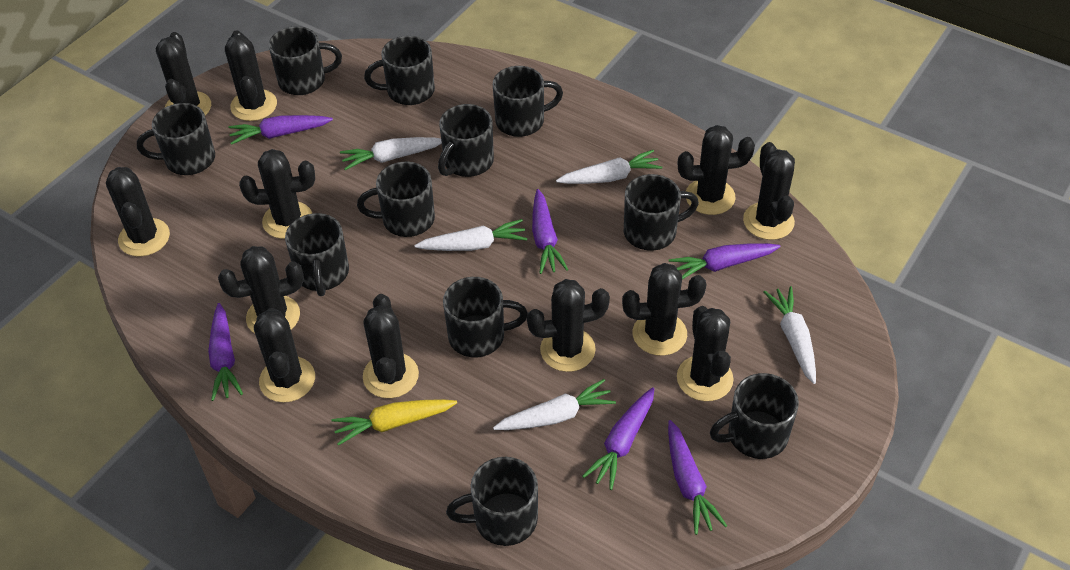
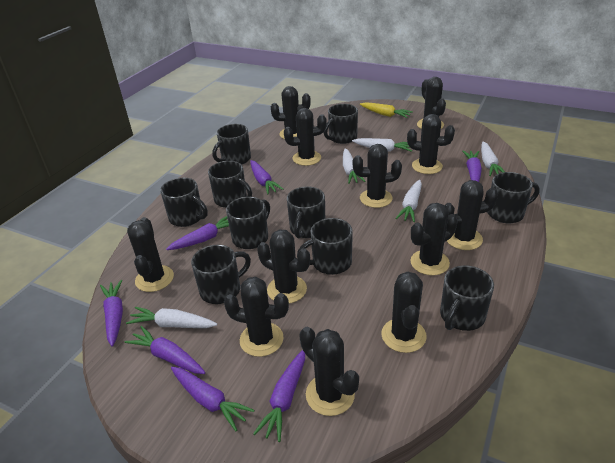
black mug: [137,103,215,175] [269,26,342,95] [285,213,349,296] [357,162,435,237] [364,36,435,105] [438,104,494,177] [443,277,528,357] [446,457,538,546] [493,66,563,137] [624,174,699,251] [710,373,799,459] = 11 -> [160,178,208,227] [191,245,251,304] [208,161,252,208] [212,124,251,164] [226,197,270,249] [287,186,325,238] [297,218,353,275] [323,104,358,144] [440,265,494,331] [487,172,540,223] = 10
purple carrot: [208,303,243,401] [229,115,333,145] [532,189,568,274] [582,387,654,490] [668,420,727,535] [669,243,780,279] = 6 -> [100,280,123,347] [124,326,206,374] [166,216,229,250] [171,367,254,431] [250,160,283,194] [253,350,305,442] [462,151,482,182] = 7

